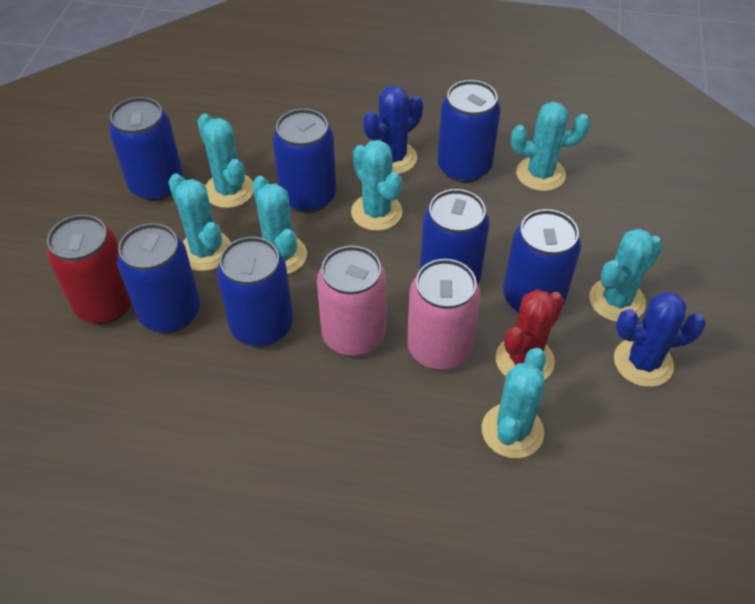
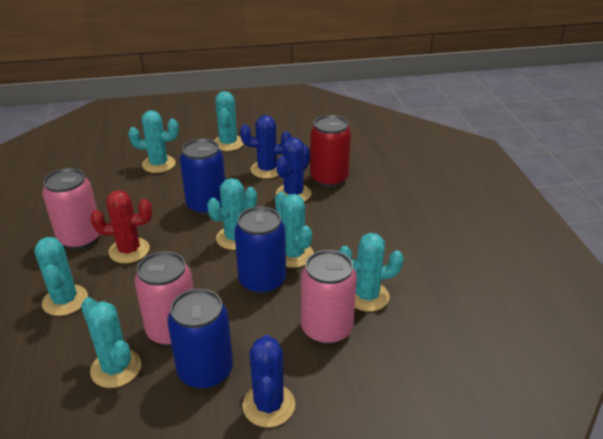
blue cactus: [363,86,423,174] [614,292,706,387] = 2 -> [240,115,291,179] [242,335,295,428] [276,137,312,201] = 3
blue can: [109,97,183,201] [117,223,200,333] [216,237,293,347] [272,109,336,213] [420,189,489,284] [437,80,501,183] [503,209,581,313] = 7 -> [167,289,233,389] [180,138,225,215] [234,206,286,294] = 3
pink can: [317,246,387,356] [407,259,481,370] = 2 -> [42,168,100,250] [134,251,194,346] [301,250,357,345] = 3

